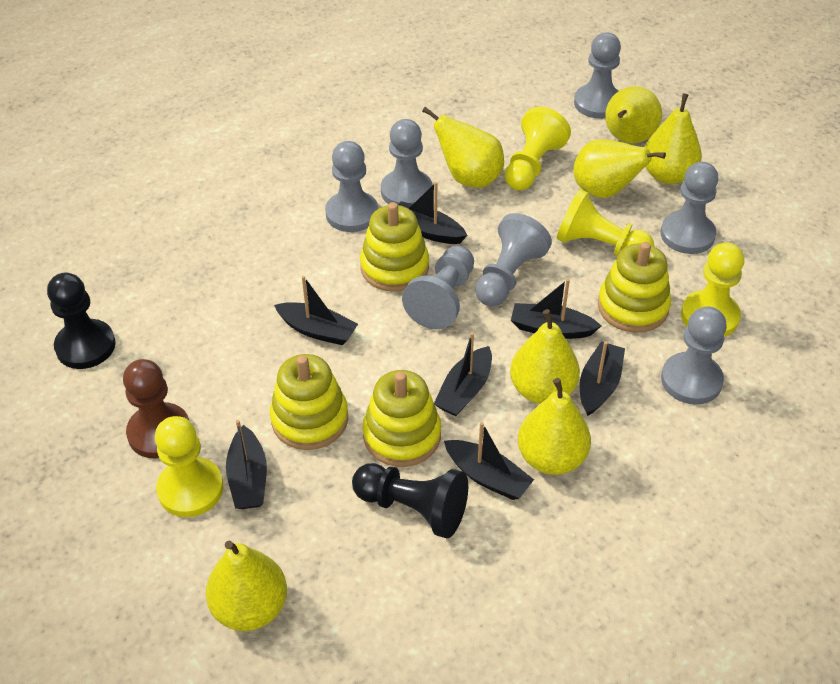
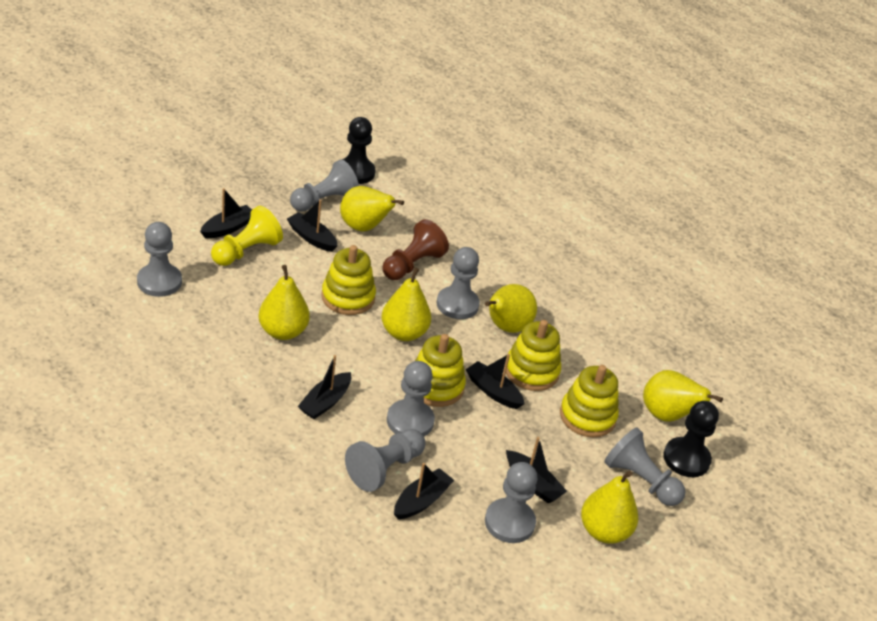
black boat: [226,420,267,509] [274,276,358,345] [398,182,468,244] [434,332,492,416] [444,422,534,500] [511,279,601,339] [580,341,625,416] = 7 -> [200,188,252,239] [287,199,337,252] [298,355,351,419] [394,463,454,519] [466,354,525,409] [506,437,567,503] = 6
yellow pawn: [155,416,223,517] [505,107,571,191] [557,189,654,256] [681,242,744,337] = 4 -> [211,206,283,266] = 1
yellow pear: [206,541,287,631] [422,107,504,188] [510,309,580,404] [518,378,591,475] [573,139,666,198] [605,86,662,143] [645,93,702,184] = 7 -> [258,265,310,340] [340,186,404,232] [382,268,431,341] [485,284,537,333] [581,470,638,544] [643,370,723,422] = 6

